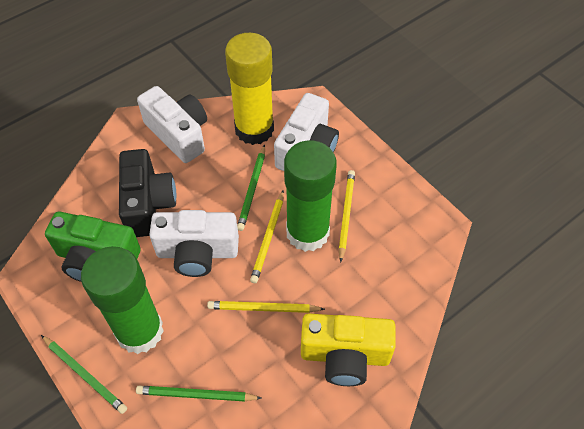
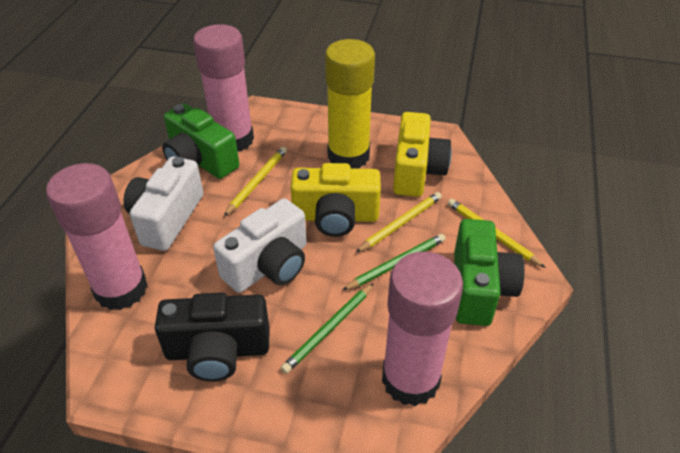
green camera: [45,212,141,282] = 1 -> [162,103,239,179] [454,219,525,326] = 2
green glue stick: [81,246,164,354] [284,140,337,252] = 2 -> none = 0
green pencil: [41,335,127,414] [136,386,261,402] [237,145,265,231] = 3 -> [281,283,374,374] [343,234,446,290] = 2
pink glue stick: none = 0 -> [46,163,148,310] [193,24,254,152] [382,251,463,406] = 3
white camera: [137,86,207,163] [149,210,239,277] [274,93,339,171] = 3 -> [124,157,203,251] [213,198,307,293] = 2
yellow camera: [301,313,396,386] = 1 -> [290,163,381,237] [393,112,452,197] = 2

